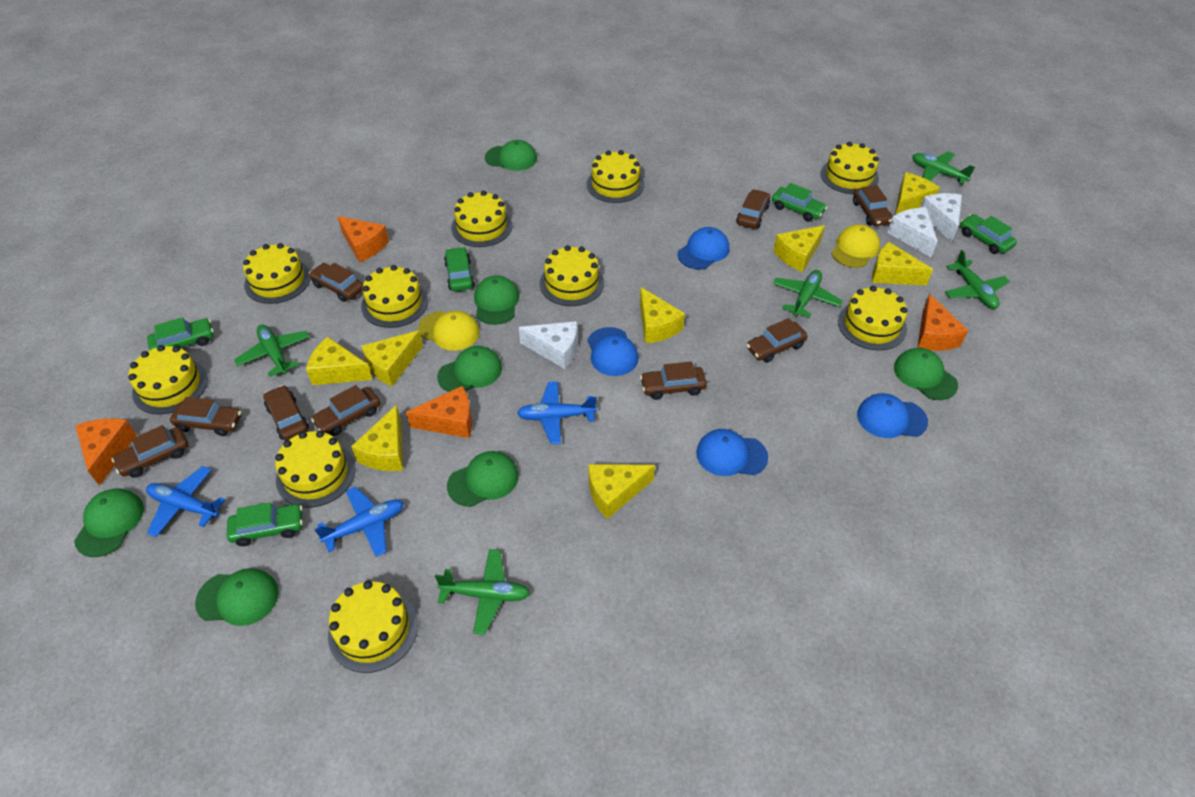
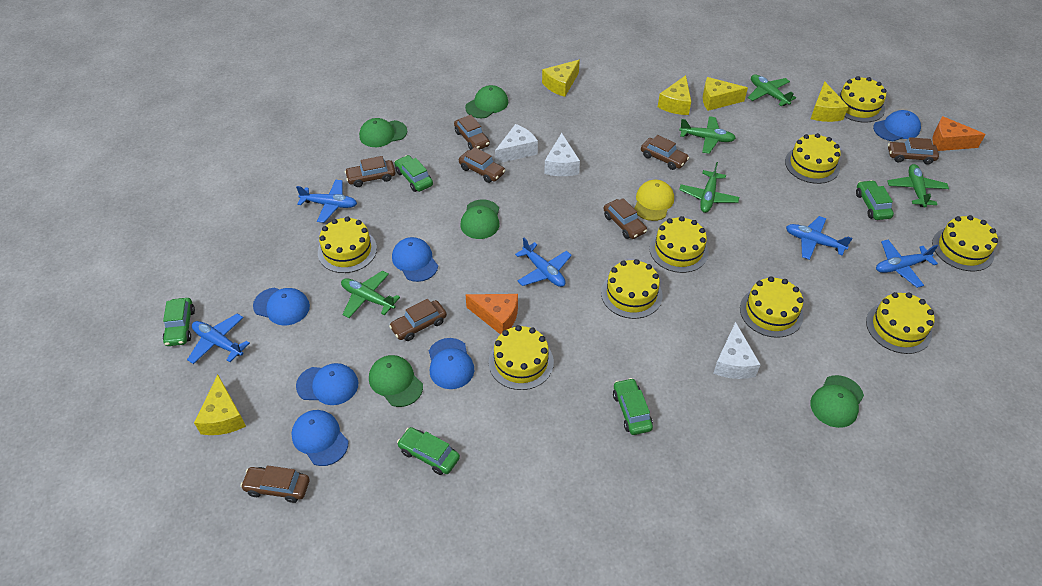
blue cap: [588,327,638,376] [677,227,729,269] [696,429,768,476] [857,393,928,438] = 4 -> [253,288,310,326] [292,410,349,466] [296,363,358,405] [392,237,438,282] [429,338,474,389] [873,110,921,141] = 6
blue plane: [146,466,225,537] [314,487,404,557] [517,381,597,444] = 3 -> [187,313,250,364] [296,180,357,223] [515,238,572,287] [786,216,853,260] [876,240,938,288] = 5
brown car: [112,425,188,478] [170,397,241,436] [263,385,309,441] [309,263,363,302] [311,385,380,436] [640,362,707,400] [736,189,770,229] [747,318,808,363] [853,185,893,226] = 9 -> [240,465,310,503] [345,156,395,187] [389,299,447,341] [454,115,490,150] [459,147,505,183] [604,198,647,239] [641,135,689,170] [888,137,939,165] = 8
green cap: [74,489,144,557] [195,568,279,626] [437,346,502,392] [447,451,519,507] [474,275,519,325] [485,140,537,171] [894,348,958,400] = 7 -> [359,118,408,147] [369,355,423,407] [461,199,499,239] [465,85,508,118] [810,375,864,428] = 5
orange cheese: [75,418,137,486] [337,216,389,262] [406,386,472,438] [918,294,968,351] = 4 -> [465,294,518,334] [933,116,986,151] = 2
yellow cake: [128,345,208,414] [243,243,311,304] [275,430,356,508] [328,581,418,673] [361,265,428,328] [451,191,512,247] [540,245,604,306] [587,150,645,203] [820,142,879,194] [838,286,907,350] = 10 -> [318,216,377,273] [489,325,554,390] [601,259,663,319] [649,216,709,273] [740,276,803,338] [785,133,841,184] [837,76,886,123] [866,292,934,354] [932,215,998,271] = 9
yellow cap: [418,311,480,351] [831,224,880,268] = 2 -> [634,180,674,221] = 1
yellow cheese: [306,337,373,385] [351,405,403,471] [361,330,423,386] [588,464,655,519] [640,287,685,343] [773,225,825,272] [872,242,933,286] [895,172,940,215] = 8 -> [194,375,246,435] [542,60,580,97] [658,75,691,115] [703,77,748,111] [811,82,848,122] = 5

